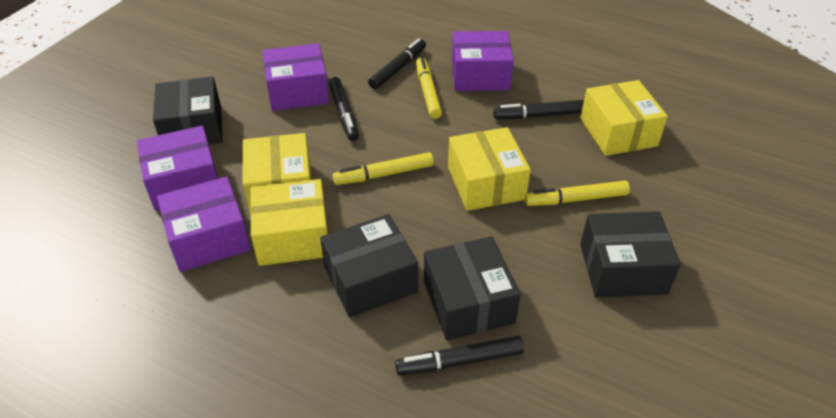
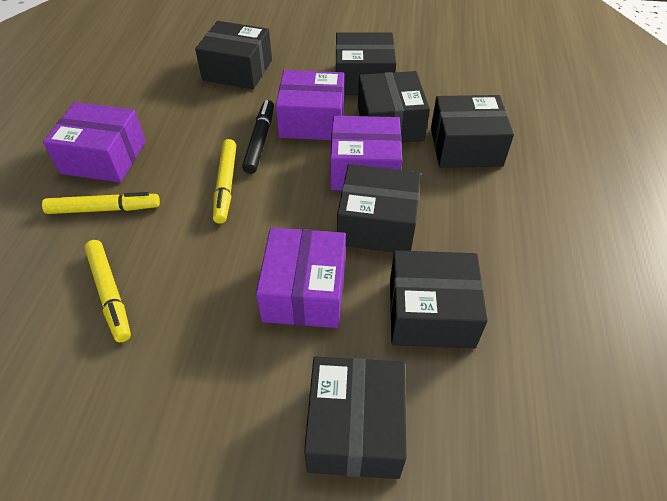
black box: [153,76,223,145] [320,214,418,317] [424,236,521,341] [580,211,681,297] = 4 -> [195,21,272,89] [304,356,406,479] [336,32,396,95] [337,164,421,252] [358,71,430,143] [390,250,488,349] [431,95,514,168] = 7
black marker: [329,77,359,141] [368,38,426,89] [395,336,524,375] [493,100,584,119] = 4 -> [242,100,274,174] = 1
yellow box: [243,133,312,213] [250,179,328,266] [448,127,531,211] [580,80,668,156] = 4 -> none = 0

